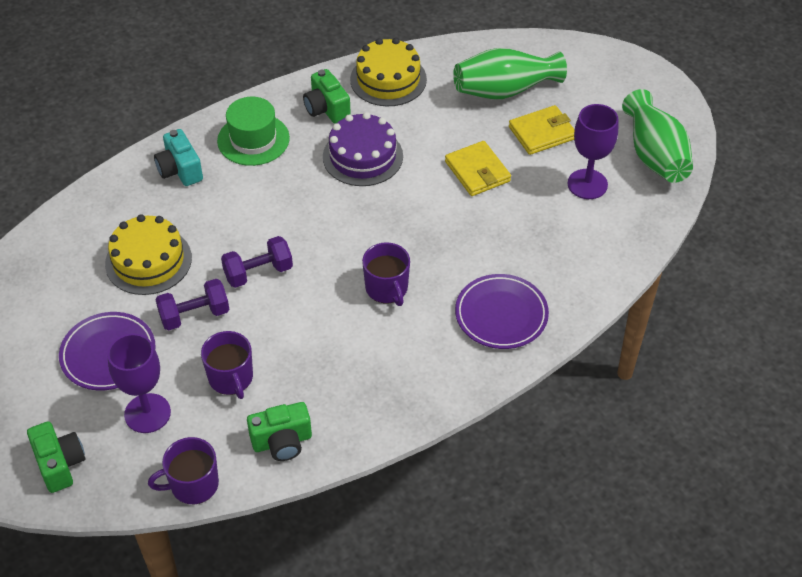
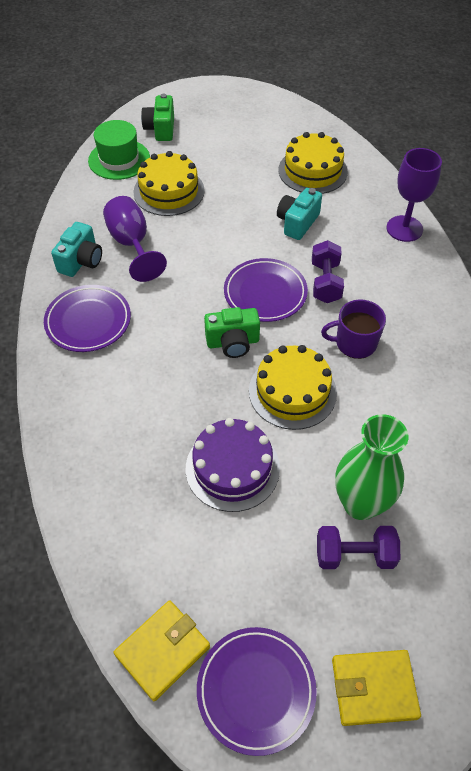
green camera: [27,421,86,493] [247,402,312,461] [303,69,351,123] = 3 -> [141,93,174,141] [204,307,260,358] = 2
green vase: [453,48,567,99] [622,89,693,183] = 2 -> [335,414,408,520] = 1
purple mug: [148,437,219,504] [201,331,253,399] [362,242,410,306] = 3 -> [321,300,386,359] = 1
purple plate: [59,312,156,391] [455,274,549,349] = 2 -> [44,285,131,352] [197,627,317,756] [224,258,308,322] = 3
turquoise camera: [154,129,203,186] = 1 -> [51,222,102,277] [277,188,322,240] = 2
yellow cake: [105,214,192,295] [350,38,427,106] = 2 -> [133,151,205,216] [249,345,337,430] [278,132,348,194] = 3

